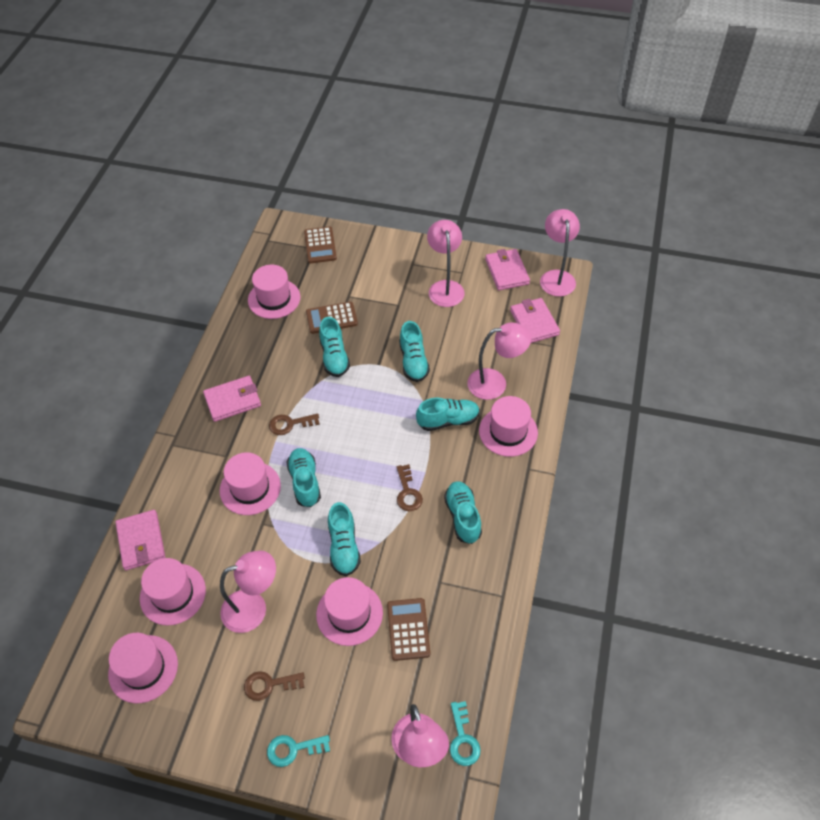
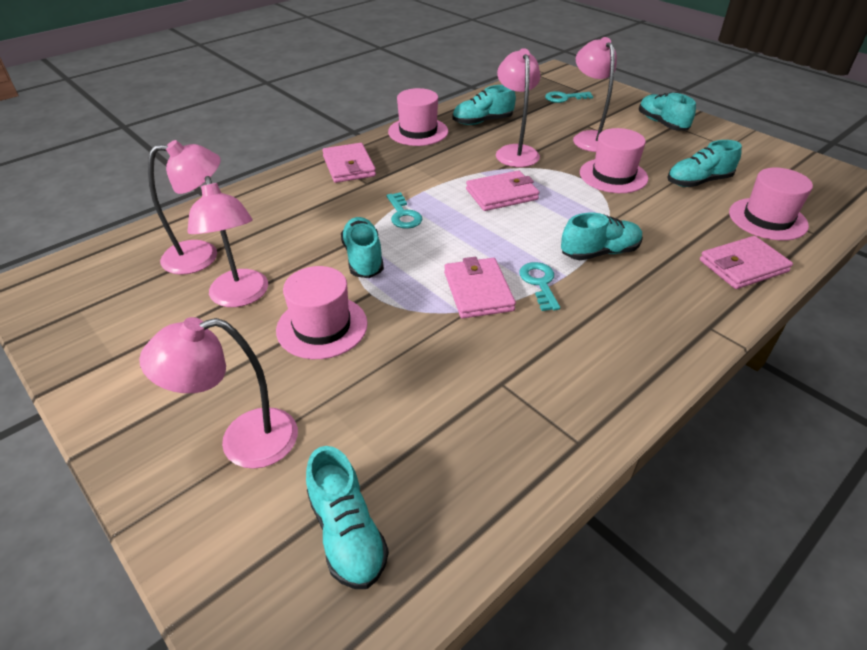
brown calculator: [304,226,337,264] [306,302,358,334] [387,598,430,661] = 3 -> none = 0
brown key: [244,671,305,701] [269,414,320,435] [397,464,423,511] = 3 -> none = 0
pink hat: [108,633,178,703] [140,558,206,626] [220,452,281,515] [248,265,300,319] [316,577,383,646] [479,396,538,457] = 6 -> [276,266,368,359] [388,88,448,146] [580,128,648,193] [729,168,813,241] = 4
turquoise key: [267,735,330,767] [450,701,481,766] = 2 -> [386,192,422,229] [519,262,560,311] [545,91,593,103] = 3

